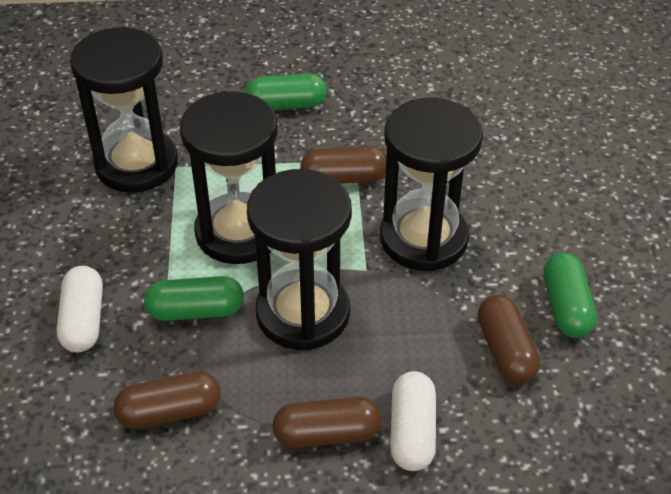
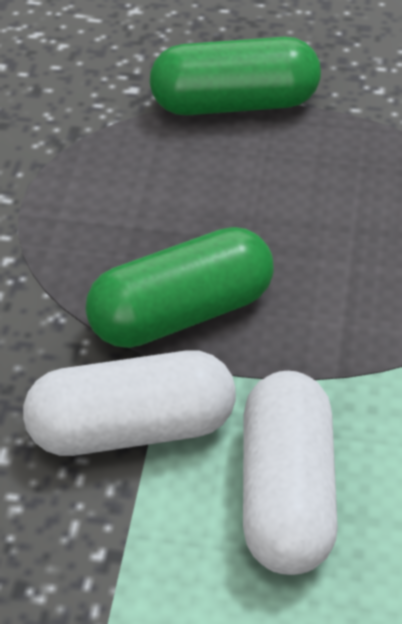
black hourglass: [70,26,178,193] [180,91,278,264] [247,169,352,350] [380,98,483,271] = 4 -> none = 0
brown capsule: [113,371,221,429] [273,397,381,448] [300,146,386,184] [478,295,540,384] = 4 -> none = 0
green capsule: [144,276,244,321] [245,73,327,110] [544,253,597,338] = 3 -> [86,227,273,348] [150,37,321,115] = 2

